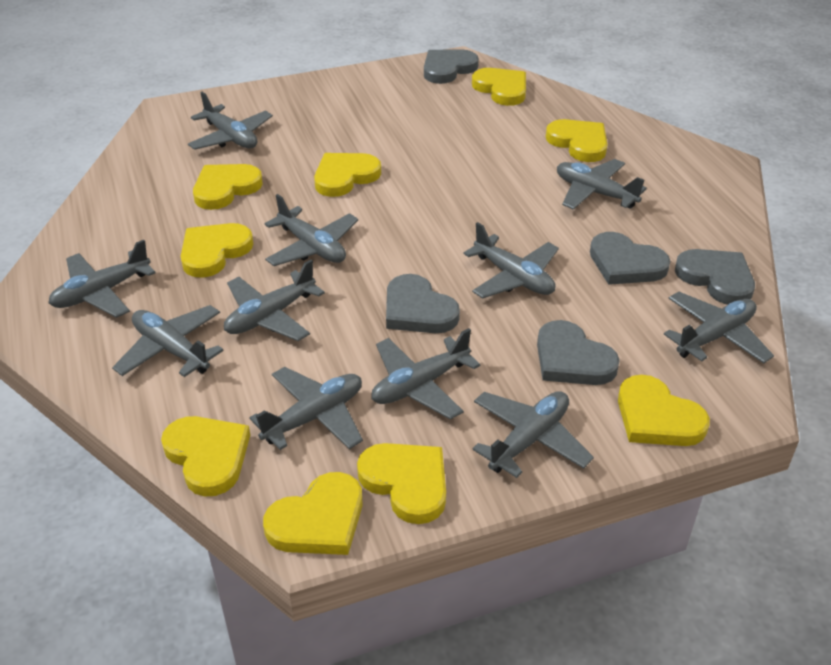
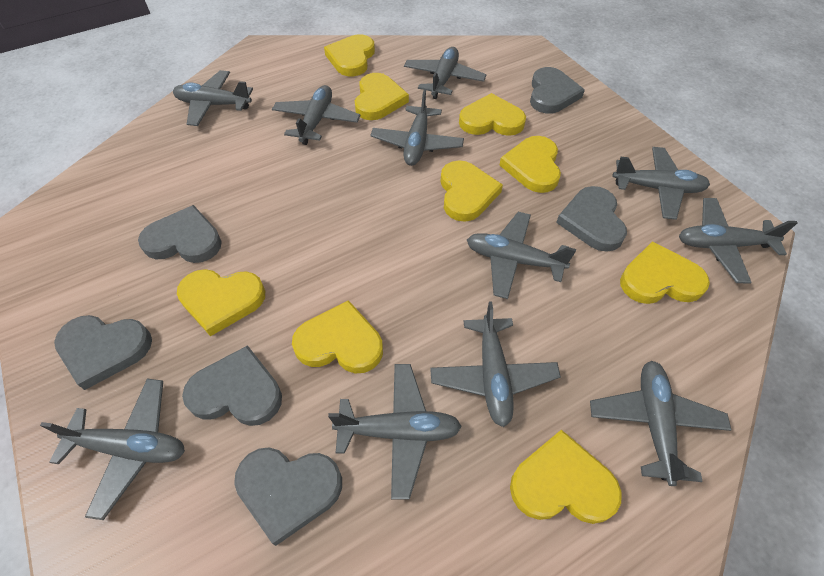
grey heart: [386,274,460,333] [424,50,479,84] [537,320,620,385] [590,232,670,285] [675,249,755,305] = 5 -> [54,315,152,390] [138,205,222,263] [182,345,282,426] [234,447,342,546] [530,67,585,114] [556,186,627,252] = 6

